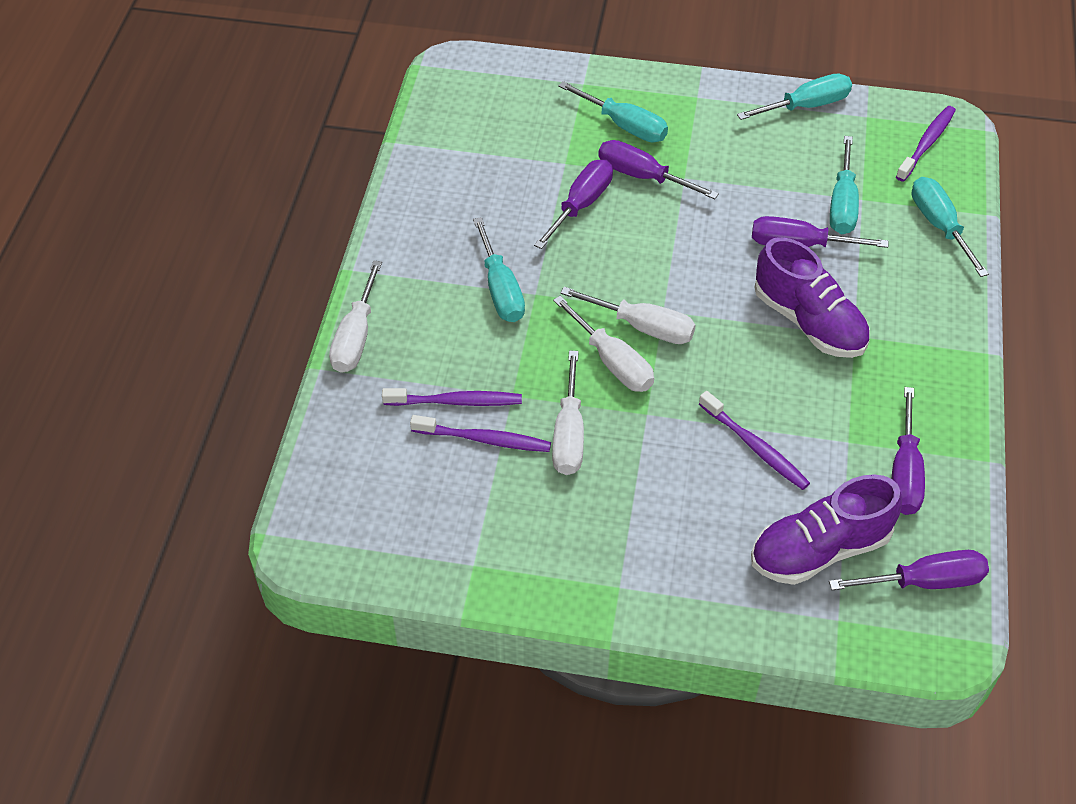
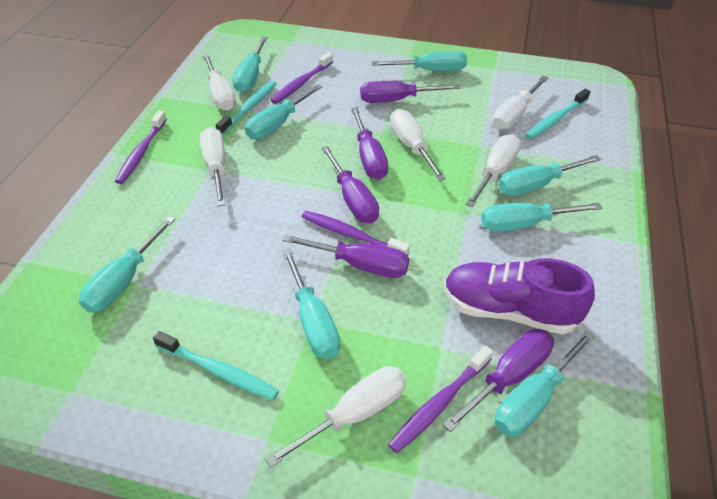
purple shoe: [751,474,902,585] [754,237,870,358] = 2 -> [444,258,595,334] = 1
turquoise screwdriver: [473,217,525,322] [558,81,668,142] [737,74,852,120] [830,136,859,234] [912,177,989,277] = 5 -> [79,216,175,313] [232,37,268,93] [245,84,322,139] [282,249,340,359] [372,51,467,71] [481,203,603,232] [494,331,595,437] [498,155,601,196] = 8
turquoise toothbrush: none = 0 -> [153,331,279,400] [216,81,277,135] [525,89,591,139] = 3
white screwdriver: [329,260,382,373] [552,350,584,475] [553,296,654,392] [560,287,696,344] = 4 -> [200,127,226,206] [202,54,236,111] [265,366,407,468] [390,109,446,181] [465,134,521,207] [492,76,549,130] = 6

